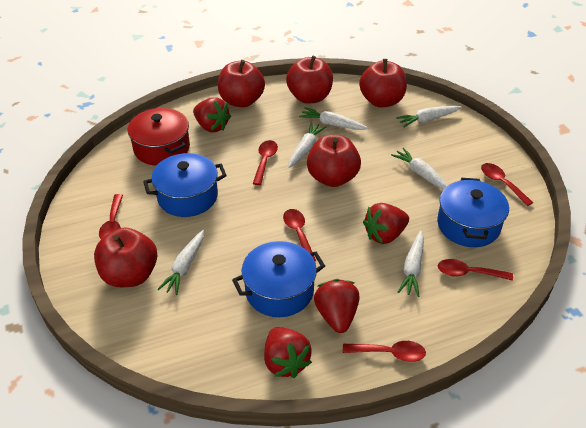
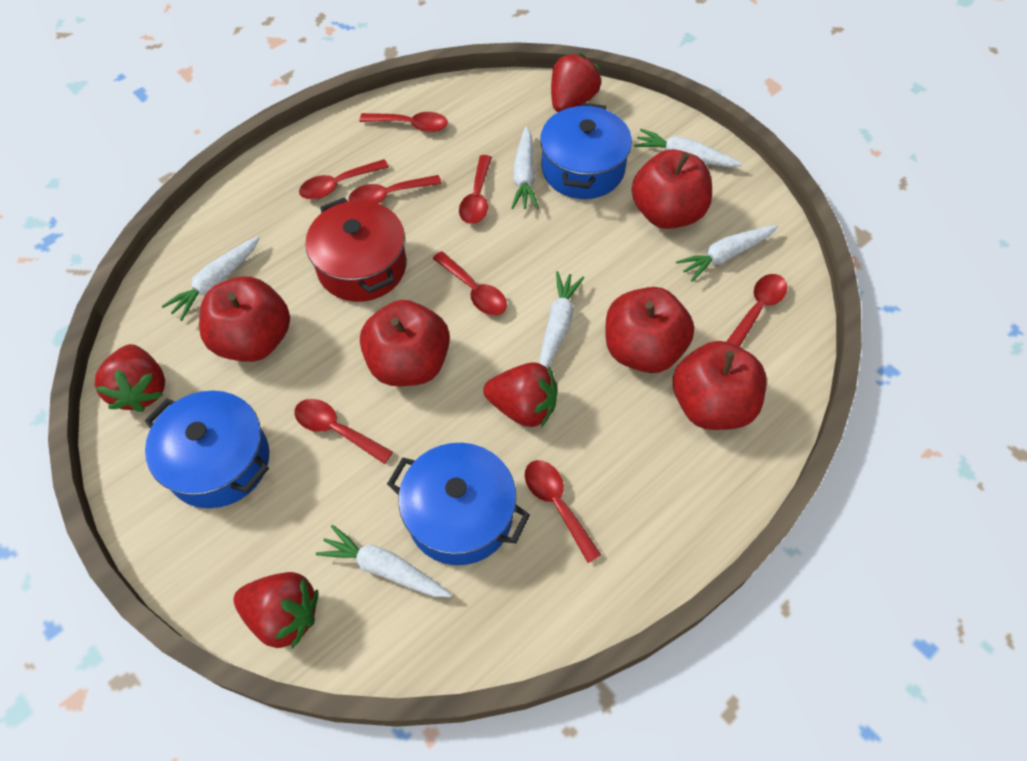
red spoon: [99,194,123,239] [253,140,278,185] [283,209,316,261] [343,341,426,362] [438,259,513,281] [481,163,533,206] = 6 -> [294,399,393,464] [299,159,389,200] [348,175,442,203] [360,112,448,132] [432,251,507,315] [459,155,492,224] [525,460,601,563] [726,274,787,347] = 8

